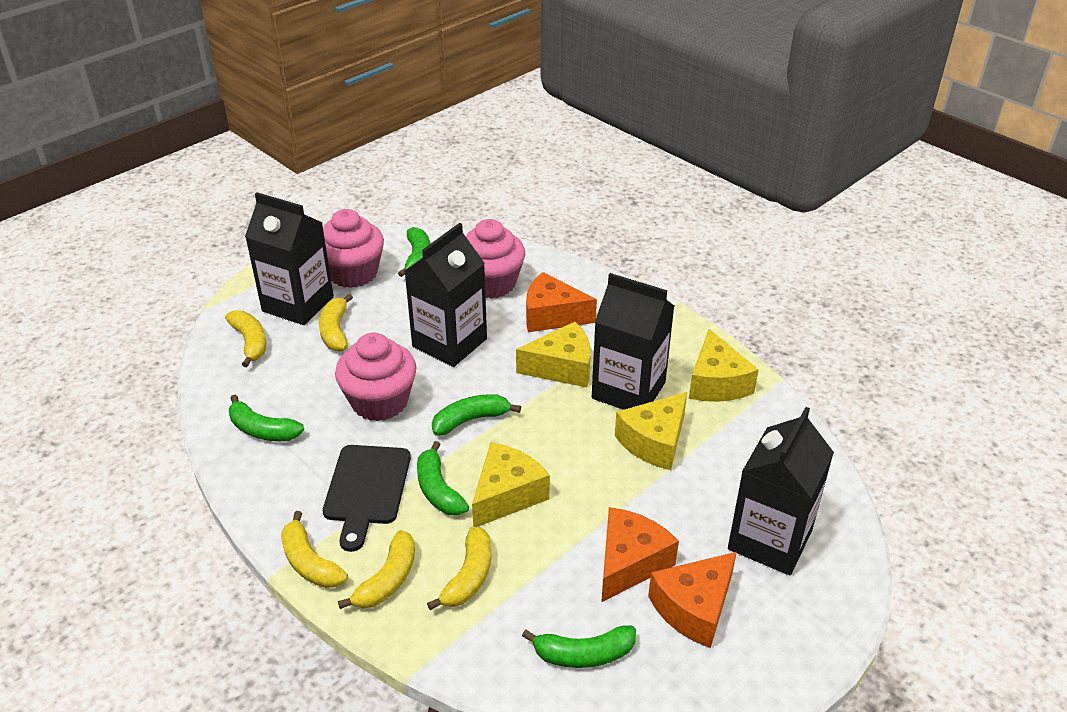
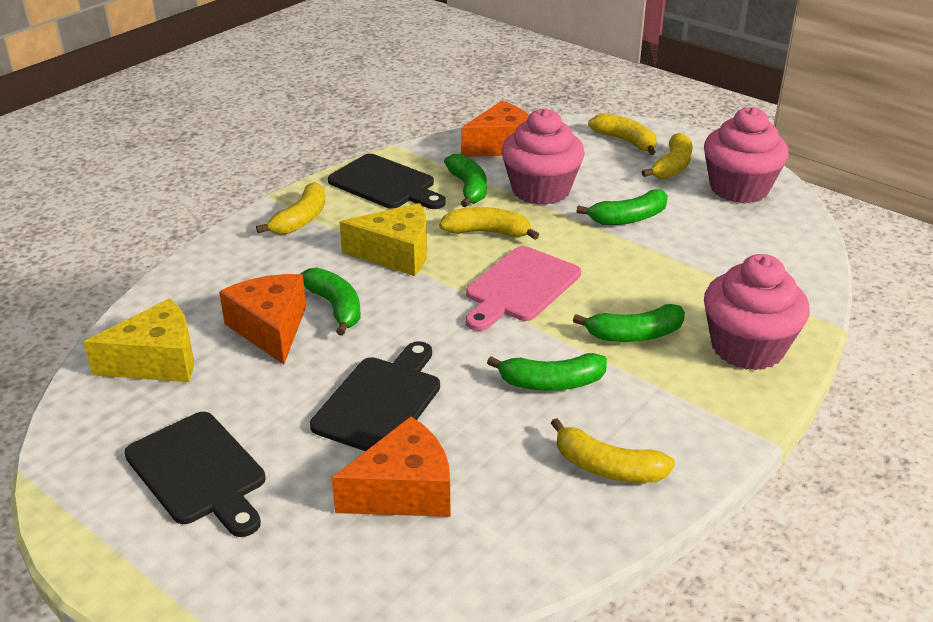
black carton: [245,192,334,325] [404,223,487,367] [592,273,674,410] [728,407,834,575] = 4 -> none = 0
black cutting board: [323,445,411,552] = 1 -> [124,412,266,537] [310,341,440,451] [328,154,446,209] = 3
pink cutting board: none = 0 -> [466,246,581,331] = 1
yellow cheese: [472,442,550,527] [516,322,591,387] [615,392,687,470] [689,329,759,402] = 4 -> [84,298,194,382] [340,203,427,276] = 2

